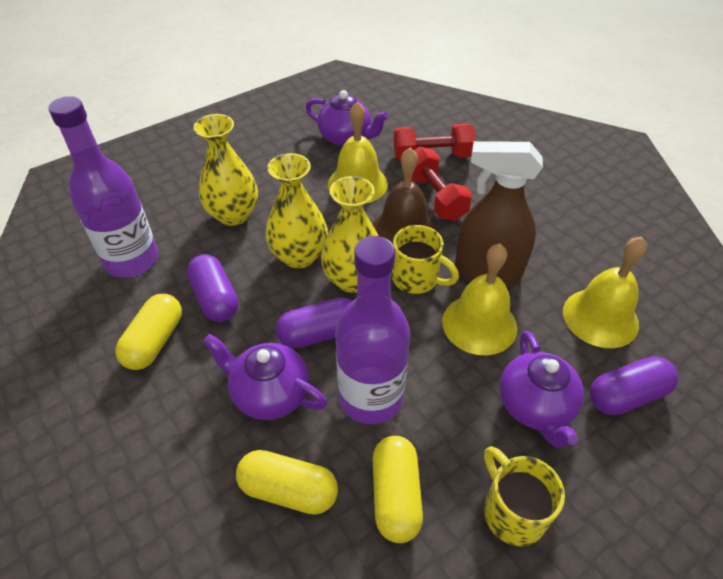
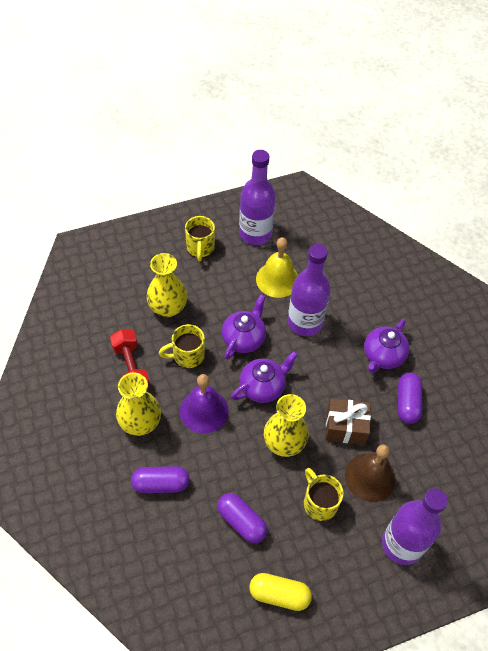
brown gift: none = 0 -> [325,398,371,445] = 1
brown spray bottle: [455,141,543,285] = 1 -> none = 0
purple bell: none = 0 -> [180,374,229,434] = 1
purple bottle: [49,96,158,278] [335,236,410,424] = 2 -> [239,150,276,245] [288,244,330,336] [382,488,448,565] = 3
red dumbbell: [394,124,476,161] [412,146,472,221] = 2 -> [110,329,150,389] = 1
yellow bell: [328,101,388,203] [442,243,517,355] [563,236,647,348] = 3 -> [256,237,298,298] = 1
yellow capsule: [115,294,182,370] [236,450,338,515] [373,436,423,543] = 3 -> [249,573,312,611] = 1
yellow mug: [392,225,459,294] [484,446,565,546] = 2 -> [159,324,205,368] [185,216,215,261] [304,468,343,521] = 3

